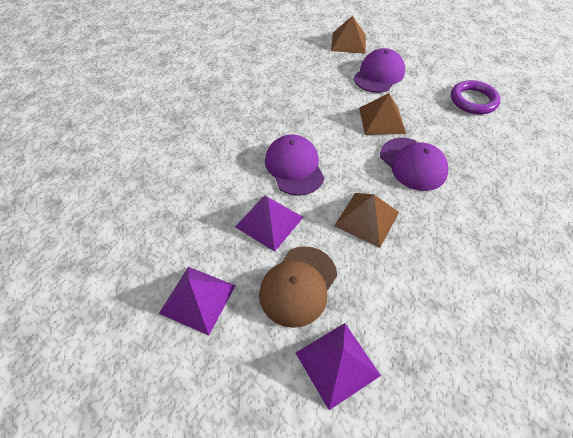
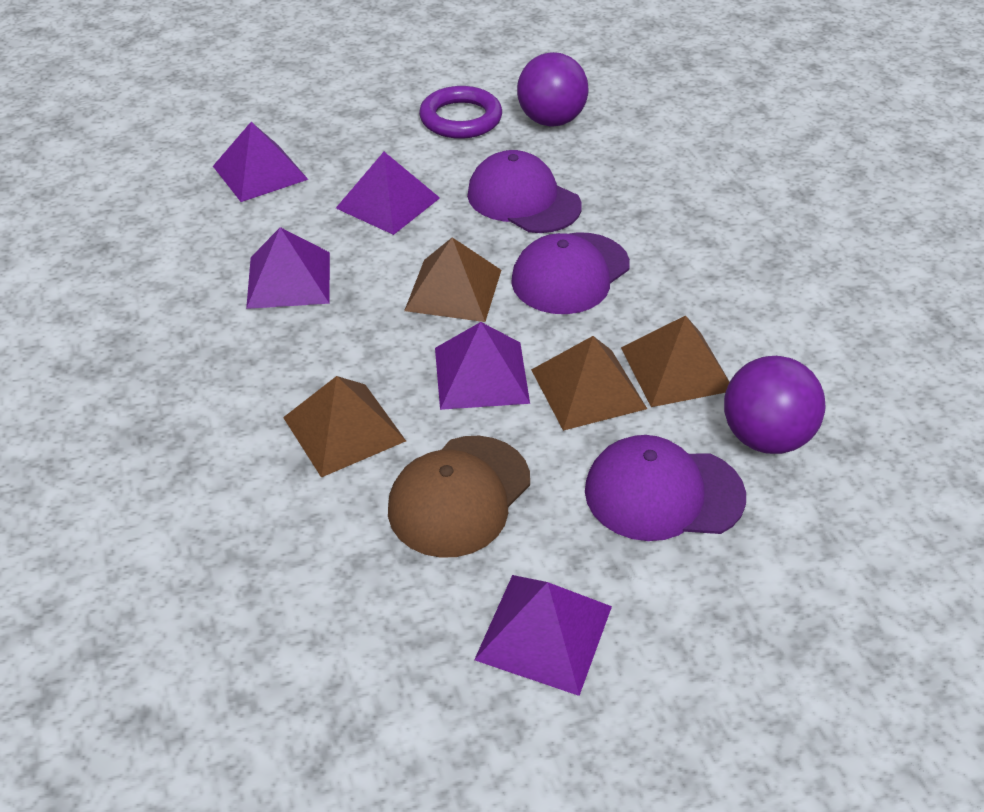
brown pyramid: [331,16,366,54] [335,193,399,248] [359,93,406,135] = 3 -> [283,376,406,478] [404,237,501,322] [531,336,647,431] [621,316,730,407] = 4
purple ball: none = 0 -> [517,52,589,127] [724,356,825,454] = 2
purple pyramid: [159,267,236,335] [235,195,303,252] [296,323,381,410] = 3 -> [213,122,309,202] [246,227,330,309] [336,152,440,235] [435,322,530,410] [474,575,612,696] = 5

